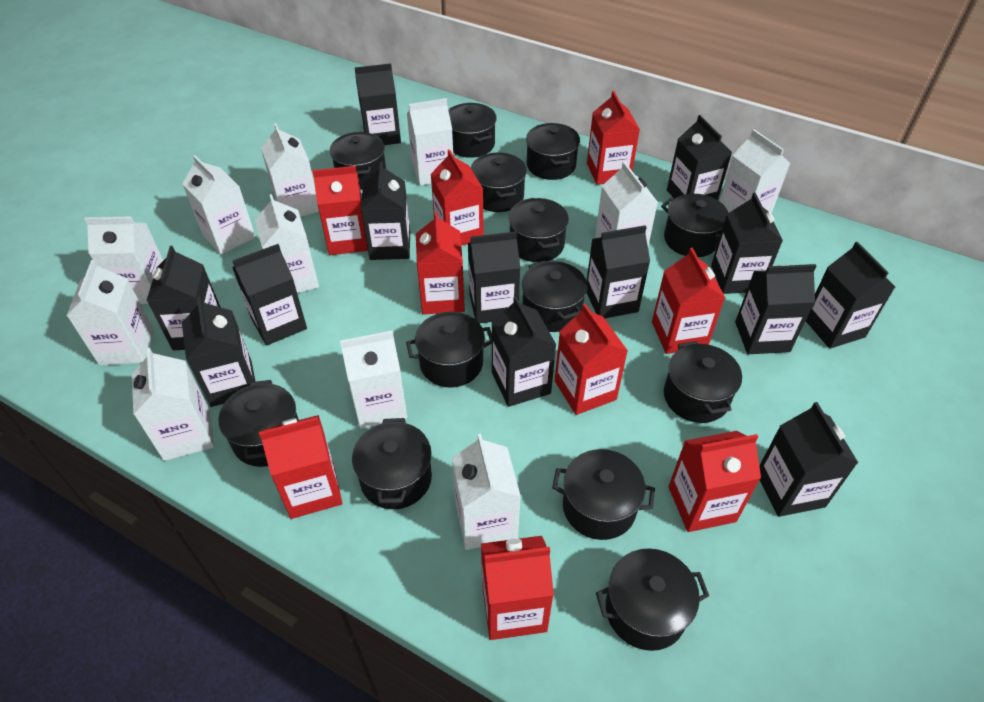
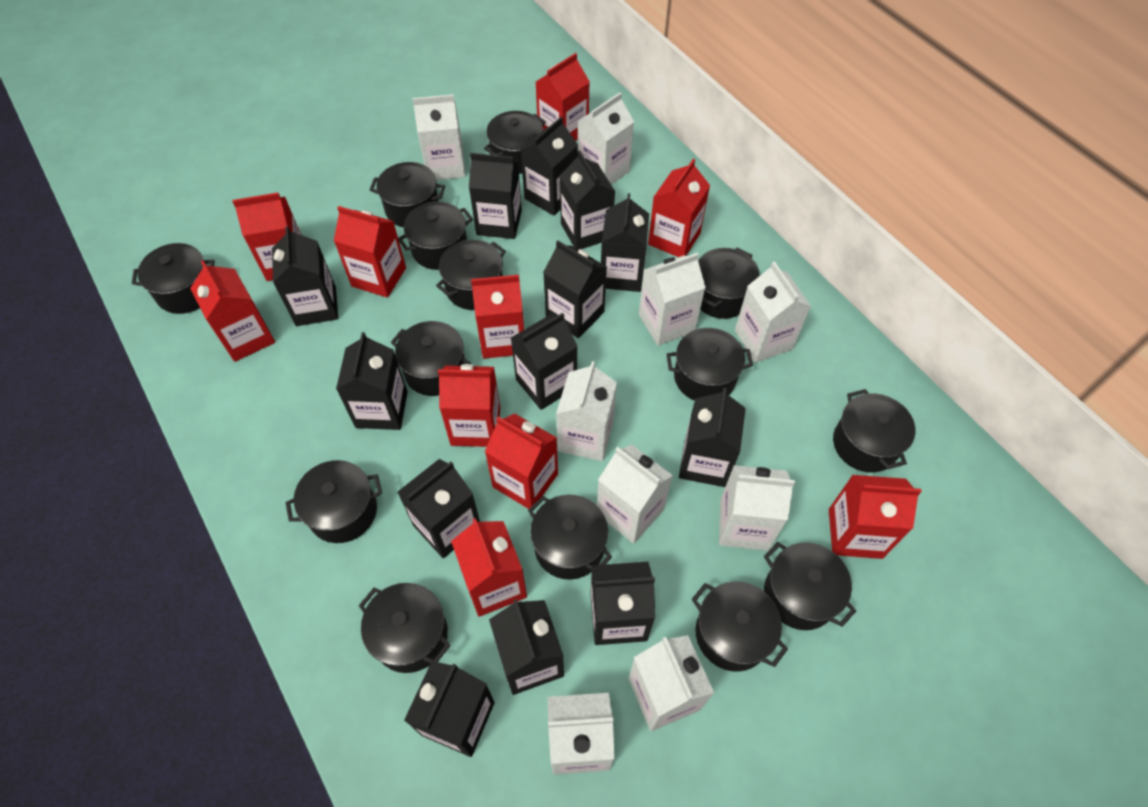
black pot: [219,380,299,467] [330,132,386,190] [352,418,432,509] [406,312,492,388] [448,103,497,158] [471,153,527,212] [508,198,569,262] [522,261,587,332] [526,123,580,180] [552,449,655,540] [596,548,709,651] [661,194,728,257] [664,341,742,423] = 13 -> [132,243,215,314] [285,460,382,543] [359,583,451,673] [370,162,445,227] [391,321,471,396] [398,201,473,270] [436,240,506,310] [484,111,546,174] [528,495,612,580] [666,328,753,401] [692,581,788,672] [698,248,759,319] [764,542,856,630] [833,389,915,472] = 14
red carton: [259,415,342,519] [312,166,368,255] [416,212,465,315] [431,149,484,246] [481,536,554,640] [555,304,628,415] [587,91,640,185] [652,248,725,354] [668,431,761,532] = 9 -> [190,260,275,362] [232,193,301,281] [334,206,406,298] [438,364,500,447] [451,518,527,617] [471,275,525,359] [485,413,558,509] [536,53,590,141] [648,159,710,257] [829,475,922,559] = 10
white carton: [67,260,154,365] [84,217,163,304] [132,347,214,461] [182,155,256,255] [255,194,319,293] [261,123,319,217] [340,331,407,429] [407,98,453,186] [452,434,521,550] [595,162,658,246] [720,129,790,214] = 11 -> [412,94,465,180] [548,693,615,775] [556,361,617,461] [577,92,634,185] [597,444,673,544] [629,635,714,731] [639,253,706,346] [719,465,795,551] [735,261,811,363] = 9

